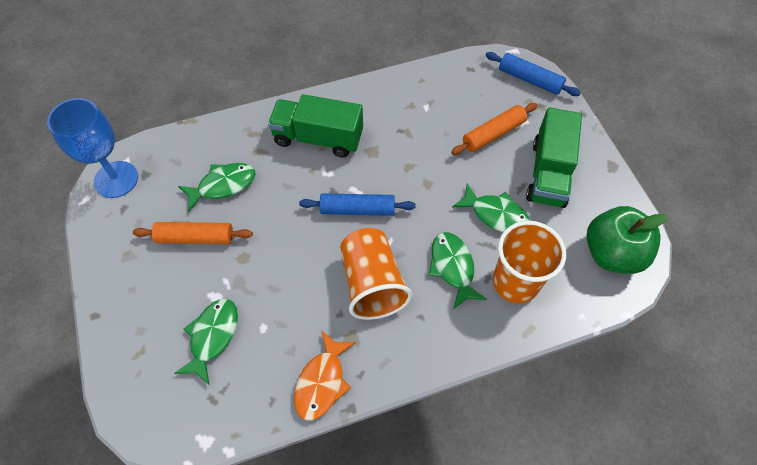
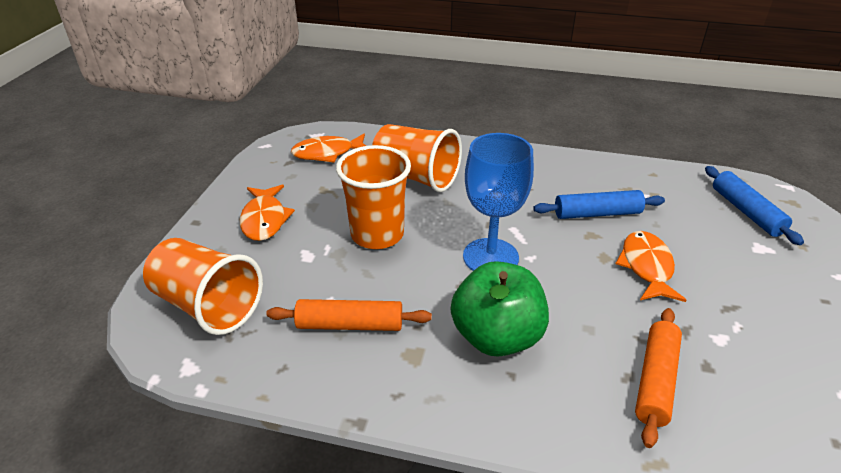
green fish: [174,299,238,384] [178,163,255,212] [429,232,487,309] [452,183,530,233] = 4 -> none = 0
green truck: [268,94,363,158] [526,107,582,208] = 2 -> none = 0
orange cup: [340,228,412,320] [493,221,566,303] = 2 -> [143,238,263,335] [336,145,411,249] [372,124,462,192] = 3
orange fish: [294,330,356,421] = 1 -> [240,185,295,241] [291,133,366,163] [615,231,686,302] = 3

